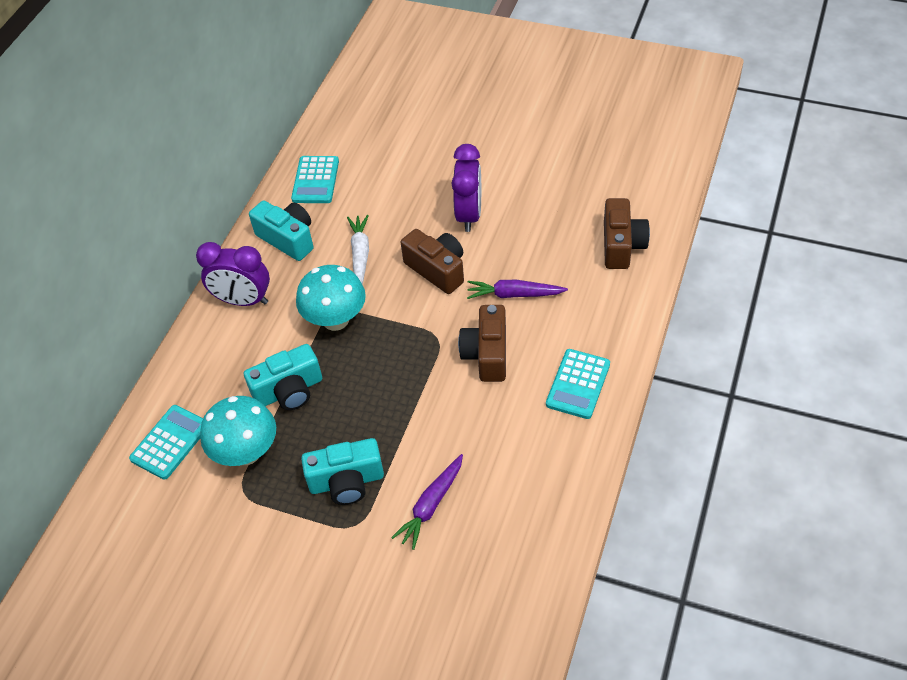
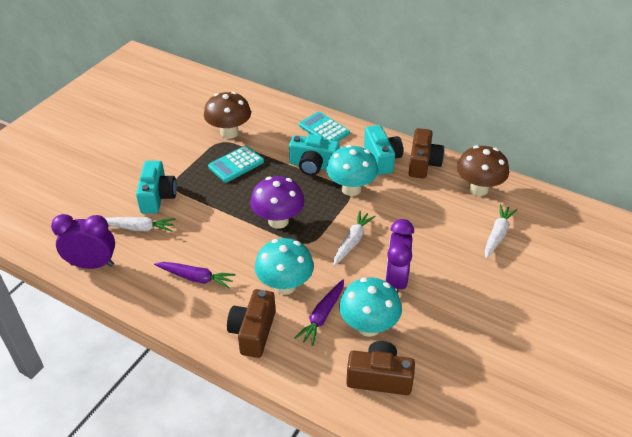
brown mushroom: none = 0 -> [204,92,251,139] [457,145,509,196] = 2
purple mushroom: none = 0 -> [250,176,305,229] = 1
turquoise calculator: [129,405,203,480] [291,156,339,203] [546,349,610,419] = 3 -> [208,145,264,182] [299,112,350,141] = 2
turquoise mushroom: [200,396,276,466] [296,265,366,331] = 2 -> [255,238,314,295] [327,145,378,196] [339,278,402,337] = 3
white carrot: [347,215,369,285] = 1 -> [105,217,176,232] [333,210,376,266] [485,204,517,259] = 3

